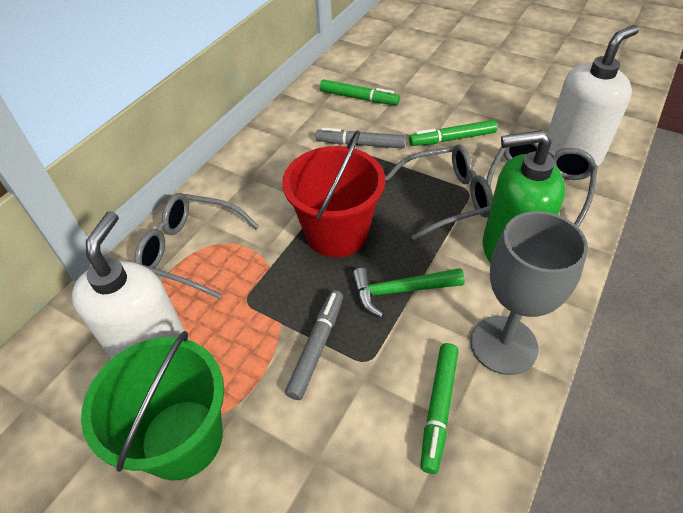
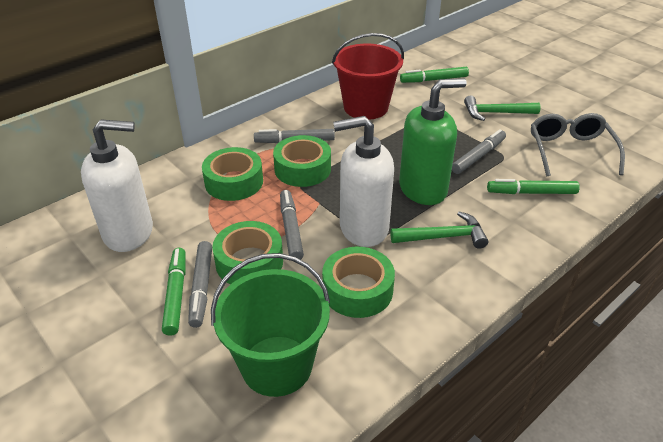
green hammer: [352,268,465,317] = 1 -> [390,211,488,249] [464,95,541,121] = 2
green tape: none = 0 -> [202,147,263,201] [212,221,283,284] [273,135,331,187] [322,247,395,318] = 4
grey glasses: [134,193,259,299] [385,144,493,240] [486,143,598,228] = 3 -> [531,113,625,176] = 1
grey goblet: [470,211,588,375] = 1 -> none = 0
grey marker: [285,290,343,400] [316,128,406,149] = 2 -> [188,241,212,328] [254,129,335,143] [280,190,304,260] [452,129,506,174] = 4

